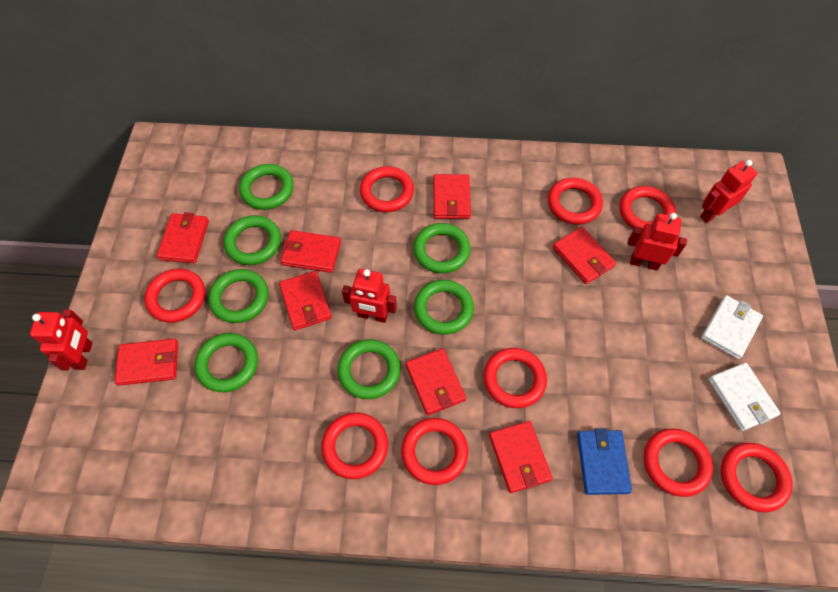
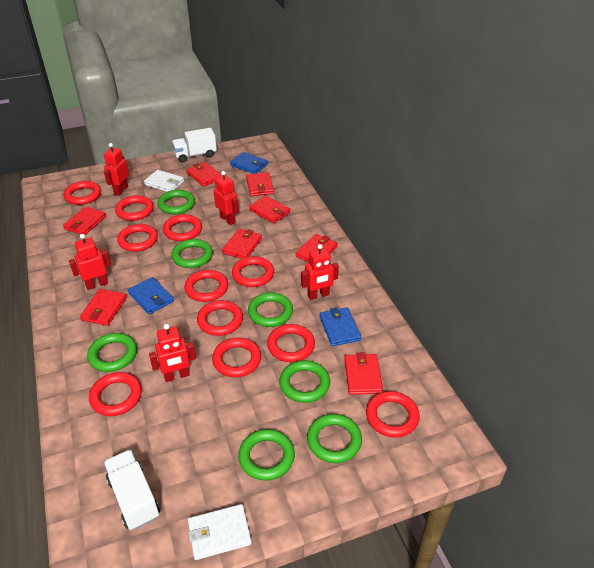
blue wallet: [577,428,632,495] = 1 -> [128,277,174,314] [230,152,268,174] [319,307,361,346] = 3
red ring: [144,269,205,323] [321,413,388,479] [360,166,414,212] [401,418,468,485] [483,348,547,408] [548,178,603,225] [619,186,676,229] [644,429,713,497] [721,443,793,512] = 9 -> [64,181,101,205] [89,372,142,416] [115,195,154,221] [117,224,158,252] [163,214,202,241] [185,270,228,302] [197,300,243,336] [212,338,261,377] [232,256,274,287] [267,324,315,362] [366,391,420,438] = 11
red robot: [30,309,92,371] [342,269,397,323] [627,213,687,271] [700,160,757,223] = 4 -> [69,234,111,290] [104,143,129,196] [149,324,196,382] [214,171,239,225] [301,244,339,300] = 5
white truck: none = 0 -> [104,449,160,530] [172,128,217,163] = 2

